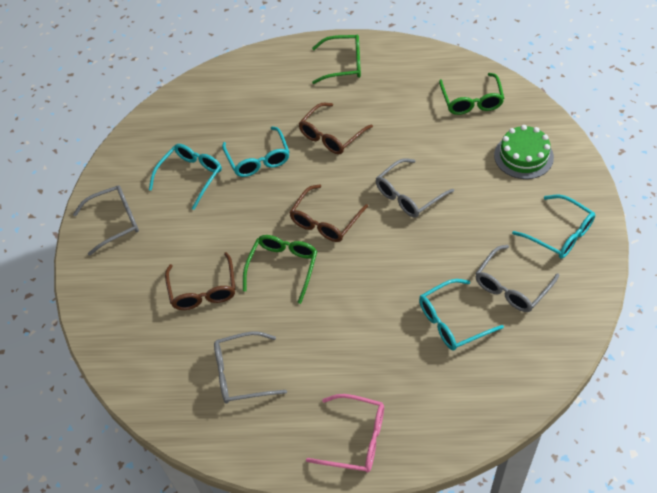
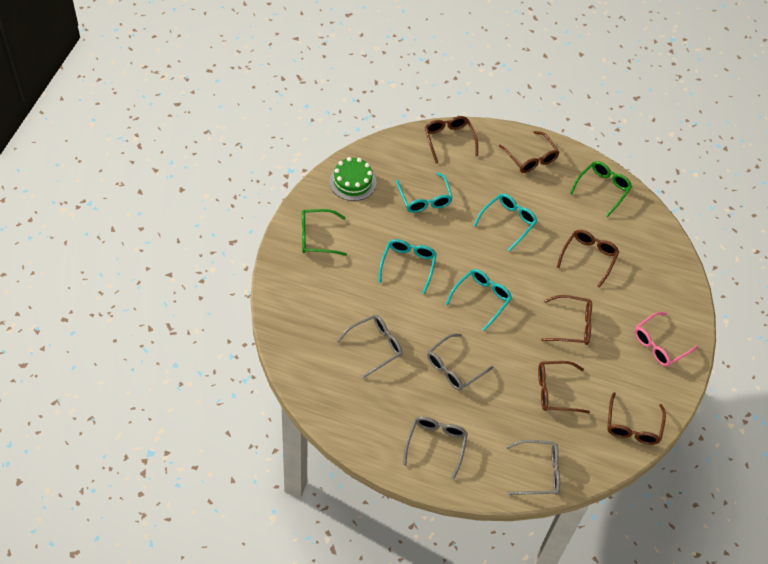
brown glasses: [165,252,235,310] [289,184,368,242] [298,103,373,154] = 3 -> [425,116,478,164] [499,131,559,173] [538,361,590,413] [541,295,592,345] [556,230,619,288] [607,392,666,445] = 6
green glasses: [243,235,317,304] [312,35,361,84] [439,73,504,115] = 3 -> [302,209,347,256] [570,161,632,217] = 2

